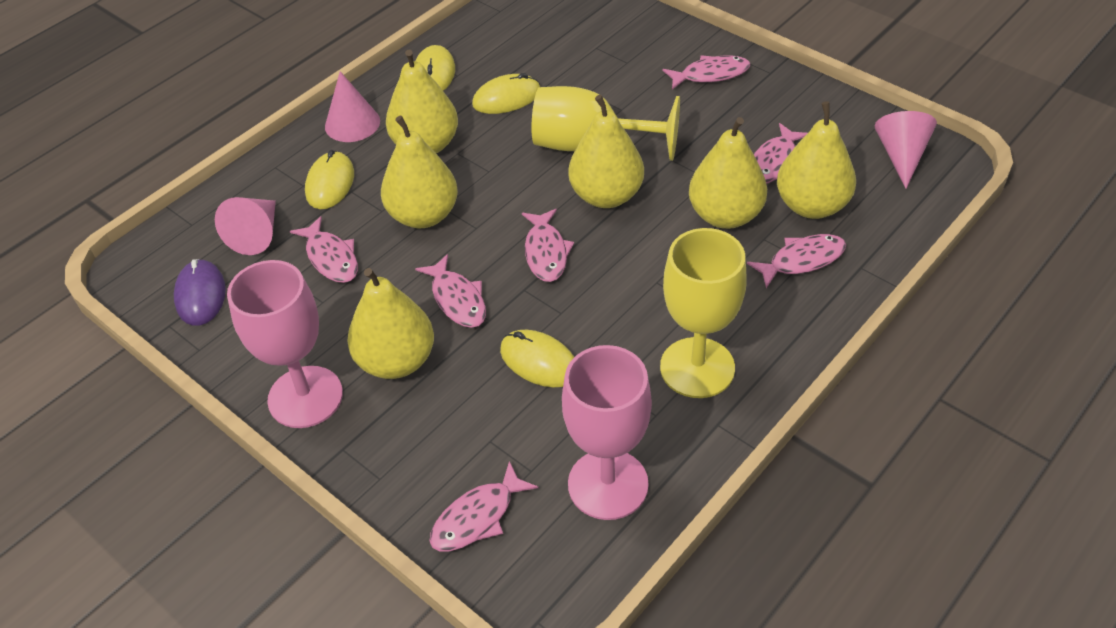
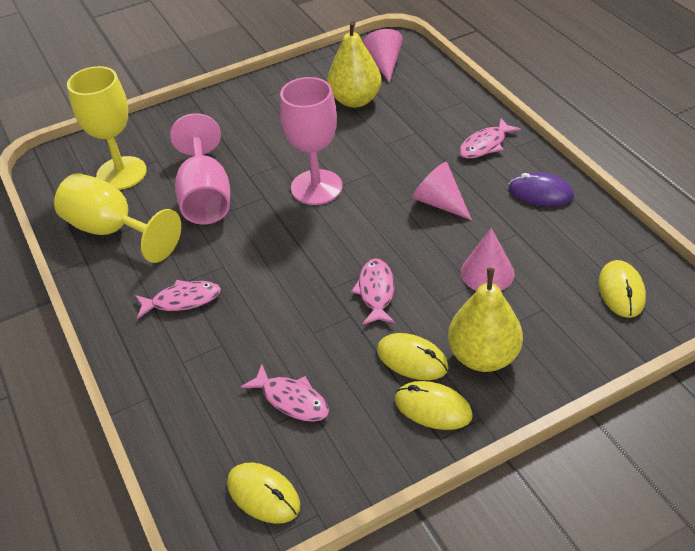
pink fish: [290,216,358,283] [415,254,486,328] [429,461,538,551] [522,209,574,282] [663,55,750,89] [747,234,846,288] [754,123,808,184] = 7 -> [135,280,221,319] [241,364,329,422] [351,258,395,325] [459,118,521,158] = 4
yellow pear: [347,268,434,379] [381,116,458,228] [386,49,458,153] [568,95,644,208] [689,117,767,229] [777,101,856,219] = 6 -> [327,21,382,108] [448,268,523,372] = 2

